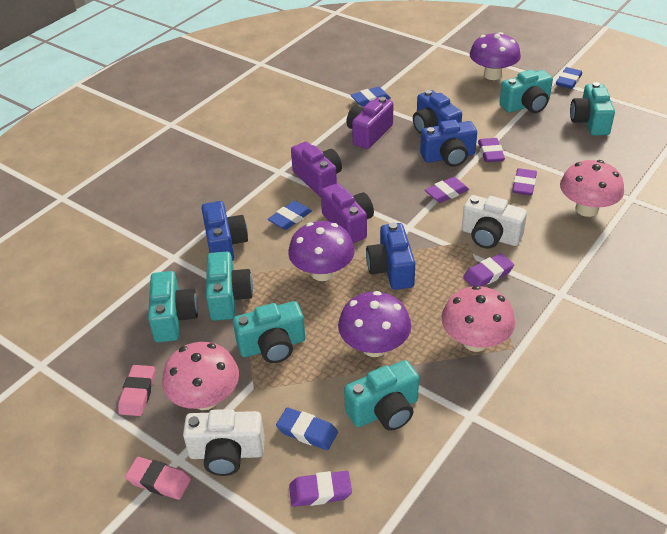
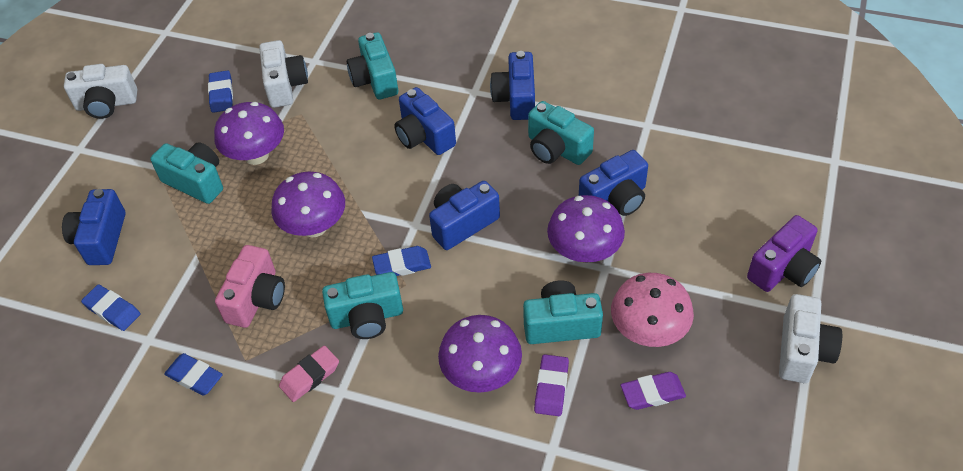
blue camera: [202,201,248,261] [366,223,415,290] [413,90,462,134] [420,119,477,167] = 4 -> [62,189,126,265] [394,87,456,155] [429,181,500,250] [490,51,535,120] [579,150,648,216] = 5
pink camera: none = 0 -> [215,245,285,328] = 1
pink eraser: [118,365,155,416] [125,457,191,500] = 2 -> [279,346,339,402] = 1
pink mushroom: [162,342,239,410] [441,286,515,352] [560,160,624,217] = 3 -> [611,273,694,347] = 1
purple camera: [291,141,342,197] [321,183,374,243] [346,97,393,149] = 3 -> [747,215,821,292] = 1
purple eraser: [289,471,352,507] [425,177,469,203] [463,253,514,287] [478,138,505,162] [512,168,537,195] = 5 -> [534,354,569,416] [621,372,686,410] = 2
purple mushroom: [288,221,355,281] [338,291,411,357] [470,32,521,80] = 3 -> [214,102,284,165] [271,172,345,238] [438,315,522,393] [547,195,625,263] = 4
turquoise camera: [148,271,198,342] [206,252,253,321] [233,301,305,363] [344,360,419,431] [499,70,553,113] [570,82,615,136] = 6 -> [150,142,223,204] [322,272,403,339] [347,32,398,100] [523,281,603,344] [528,101,594,165] = 5
white camera: [183,409,265,476] [462,195,527,249] = 2 -> [64,64,137,119] [259,40,308,108] [779,294,842,383] = 3

